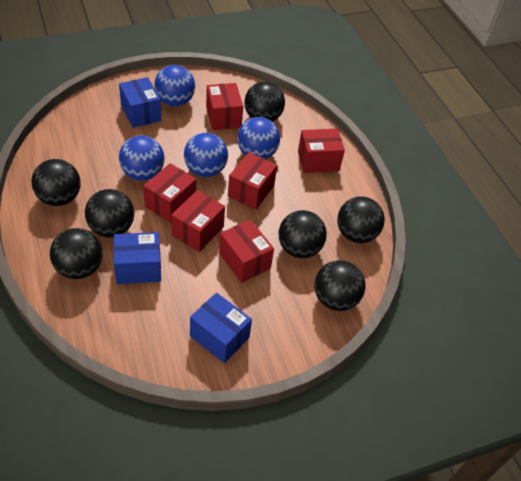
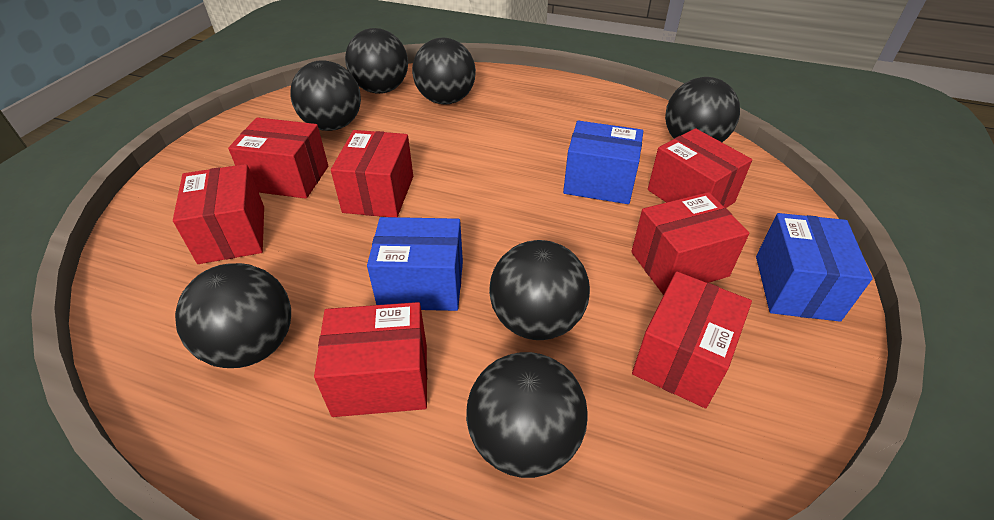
blue ball: [119,135,164,181] [154,65,195,107] [184,133,228,177] [237,117,280,159] = 4 -> none = 0
red box: [143,163,196,223] [171,190,225,252] [206,83,243,130] [219,219,274,283] [228,152,277,210] [298,129,345,173] = 6 -> [173,164,264,264] [228,117,328,199] [314,302,427,417] [331,130,413,217] [631,192,749,295] [632,271,752,408] [648,128,752,208] = 7

